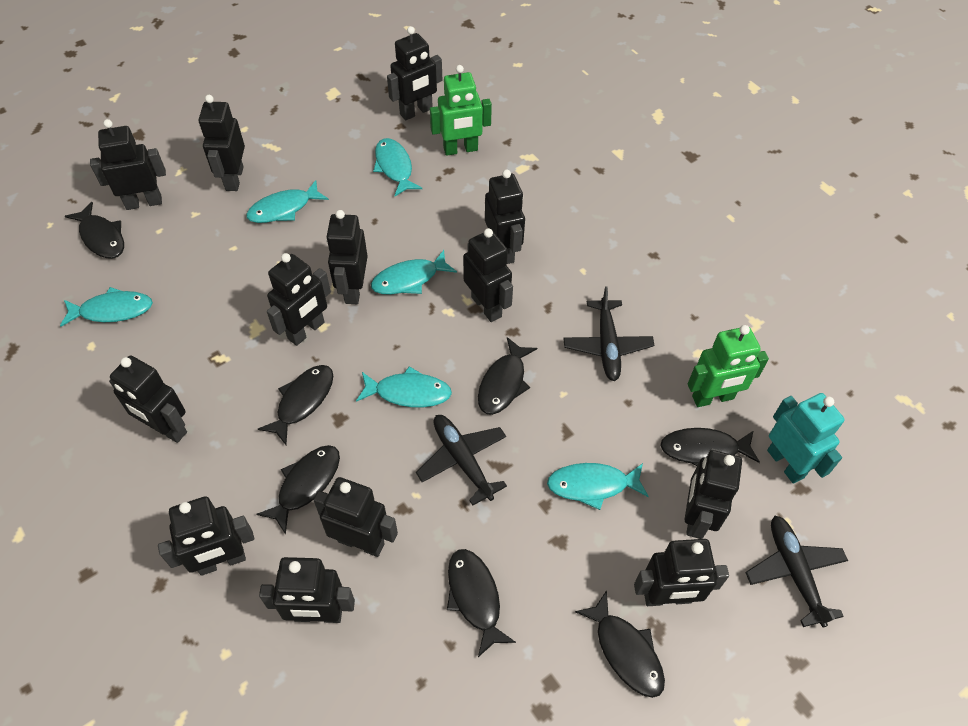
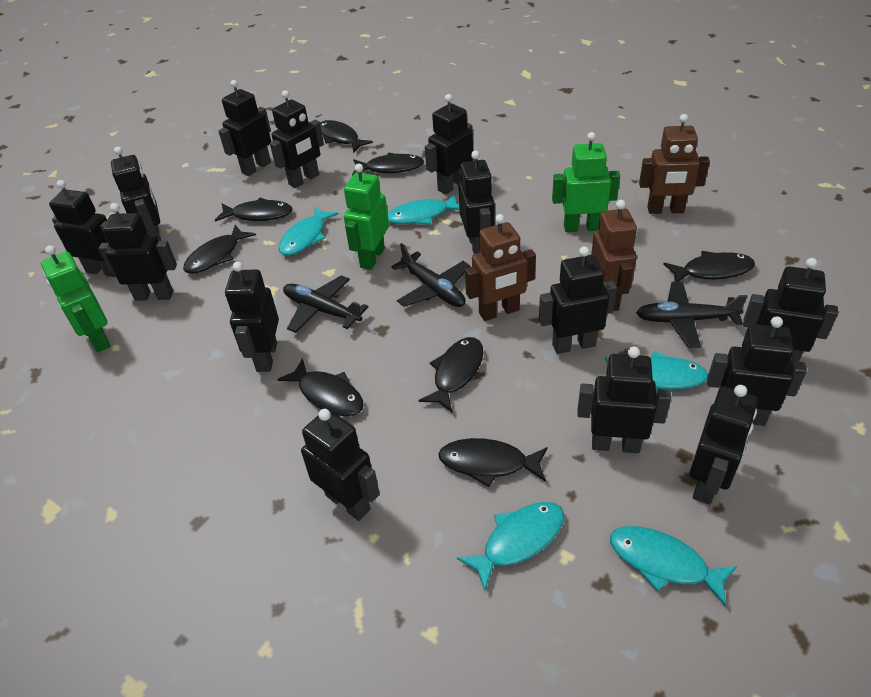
black fish: [65,202,124,259] [256,445,340,534] [258,365,333,445] [447,549,516,657] [478,337,537,415] [575,590,665,698] [660,428,760,466] = 7 -> [183,225,256,274] [215,198,293,222] [277,358,364,416] [320,120,373,153] [352,153,424,176] [419,337,483,412] [438,438,548,487] [663,251,755,282] = 8
black robot: [90,119,166,210] [109,355,187,443] [158,496,254,576] [199,95,245,191] [259,557,355,623] [267,253,331,346] [314,477,398,557] [326,210,368,304] [387,26,442,120] [463,228,513,322] [485,170,525,264] [634,539,729,606] [685,448,742,539] = 13 -> [49,180,116,277] [99,203,177,301] [111,147,161,241] [218,80,271,176] [225,262,279,372] [270,90,324,188] [301,409,380,521] [425,94,473,195] [458,150,495,254] [539,246,617,354] [577,347,671,453] [689,385,758,505] [707,316,807,426] [743,258,838,364] = 14
brown robot: none = 0 -> [465,214,536,321] [591,200,637,311] [639,114,710,214] = 3
green robot: [430,65,492,156] [688,325,769,407] = 2 -> [41,246,111,352] [344,164,389,270] [552,132,620,232] = 3
turquoise fish: [60,287,153,327] [246,180,329,223] [356,366,452,408] [371,250,457,294] [373,138,422,196] [547,463,649,510] = 6 -> [279,206,339,256] [388,194,459,225] [457,502,564,591] [605,351,708,389] [610,526,737,607] = 5
turquoise robot: [767,393,845,484] = 1 -> none = 0

